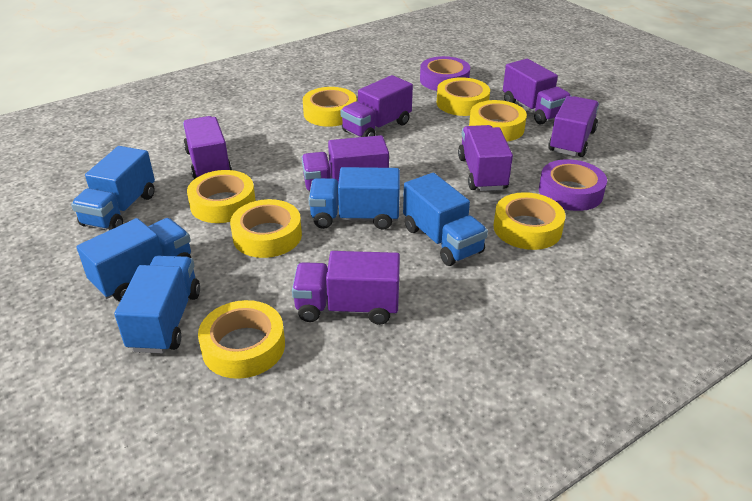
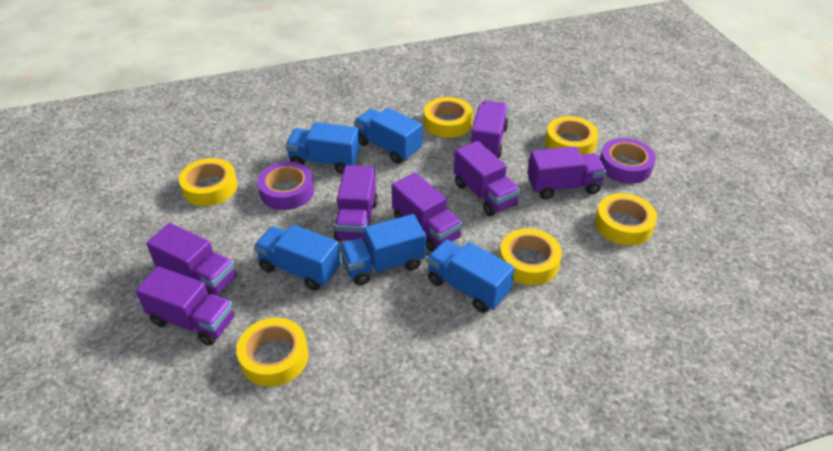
yellow tape: [187,170,256,223] [198,300,285,379] [230,199,302,258] [303,87,357,127] [437,77,490,116] [469,100,527,142] [493,192,566,250] = 7 -> [179,158,238,206] [236,318,308,387] [424,97,473,138] [499,228,562,285] [545,116,599,154] [595,193,657,245] = 6

